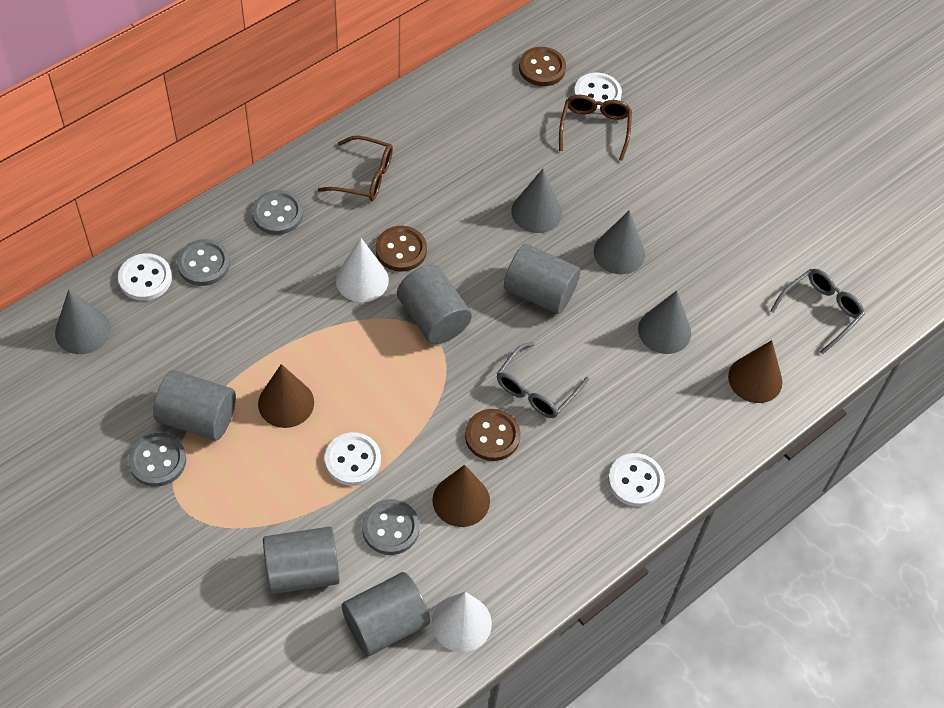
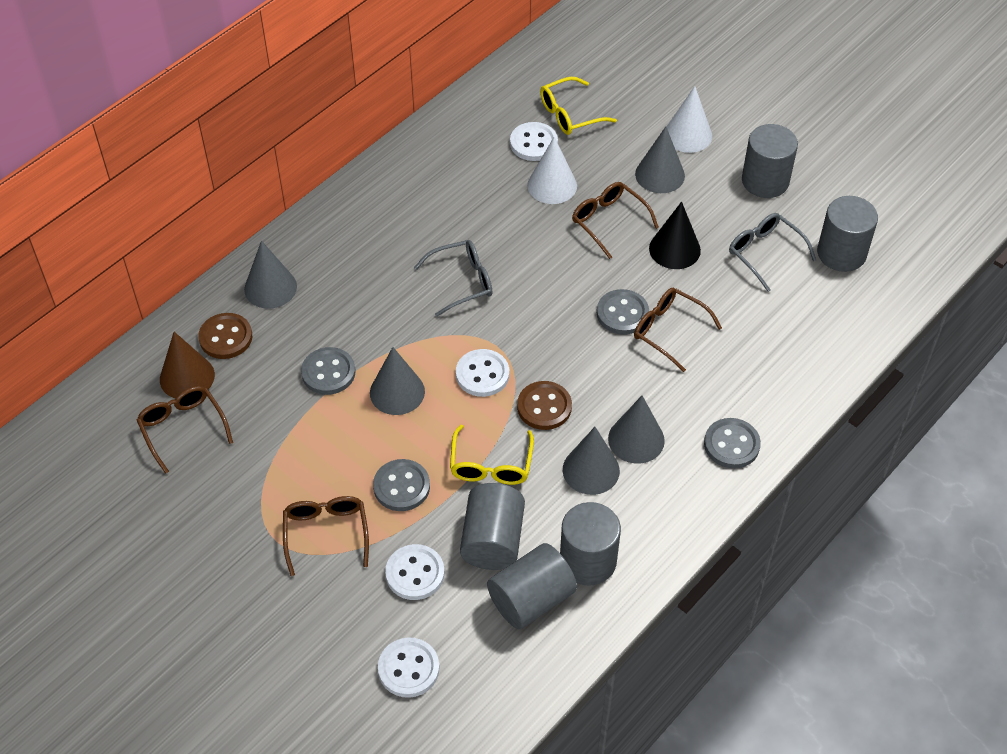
black cone: none = 0 -> [649,202,701,269] = 1
brown button: [376,226,427,272] [465,409,521,461] [519,47,566,86] = 3 -> [198,313,252,359] [517,381,572,430] = 2
brown cone: [258,364,314,428] [432,465,490,527] [728,340,782,403] = 3 -> [160,332,215,399] = 1
brown glasses: [318,136,393,201] [559,95,632,161] = 2 -> [137,386,233,474] [283,496,369,576] [572,182,659,259] [634,288,722,372] = 4
grey cone: [55,289,111,354] [511,169,562,233] [594,210,645,274] [638,291,691,354] = 4 -> [244,241,297,309] [370,347,425,415] [563,427,620,495] [608,396,665,464] [635,127,685,193] = 5
yellow glasses: none = 0 -> [450,425,534,485] [540,77,617,135] = 2

